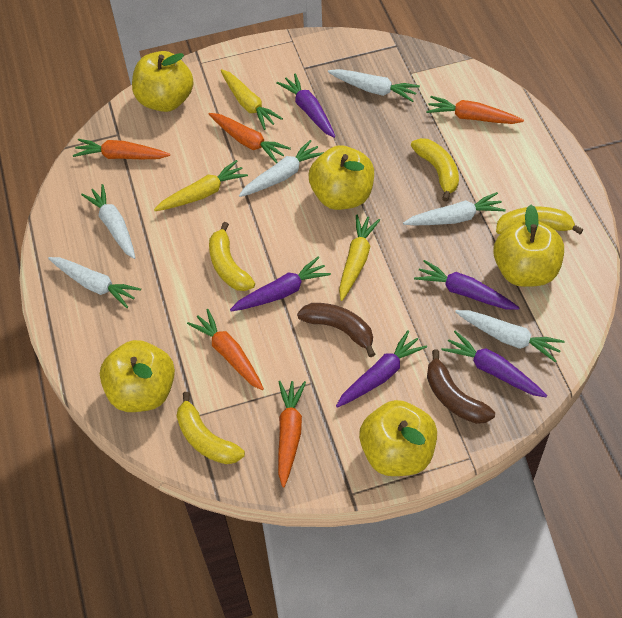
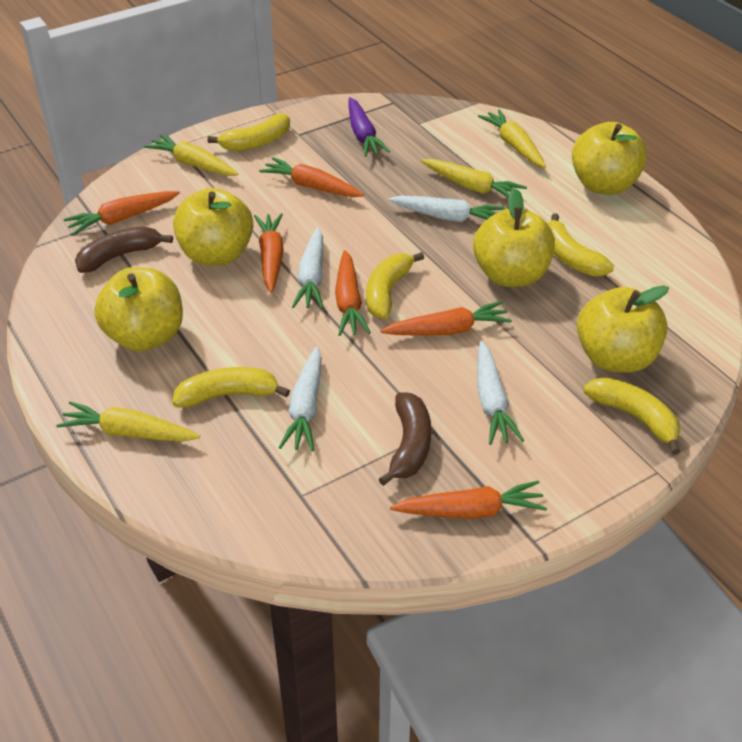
orange carrot: [73,139,170,159] [187,309,264,390] [209,113,291,163] [278,381,306,487] [426,96,524,124] = 5 -> [64,191,180,235] [254,213,284,293] [259,157,364,197] [335,250,371,336] [380,301,512,336] [390,480,547,519] = 6
purple carrot: [230,257,331,312] [276,73,336,138] [336,330,427,408] [414,260,520,310] [441,331,547,397] = 5 -> [348,97,390,157] = 1
white carrot: [48,257,141,308] [81,184,135,259] [239,140,324,197] [328,69,420,102] [403,192,506,225] [455,310,565,362] = 6 -> [278,347,322,451] [292,227,323,309] [388,196,505,222] [477,341,524,445] = 4
yellow banana: [177,392,245,464] [209,222,255,291] [411,138,459,202] [496,207,583,234] = 4 -> [173,367,290,408] [207,113,290,151] [366,252,424,319] [547,213,614,276] [583,377,681,455] = 5
yellow carrot: [154,160,248,211] [221,69,283,130] [339,215,380,301] = 3 -> [56,401,200,442] [144,134,238,176] [421,159,527,198] [478,109,546,168] = 4

